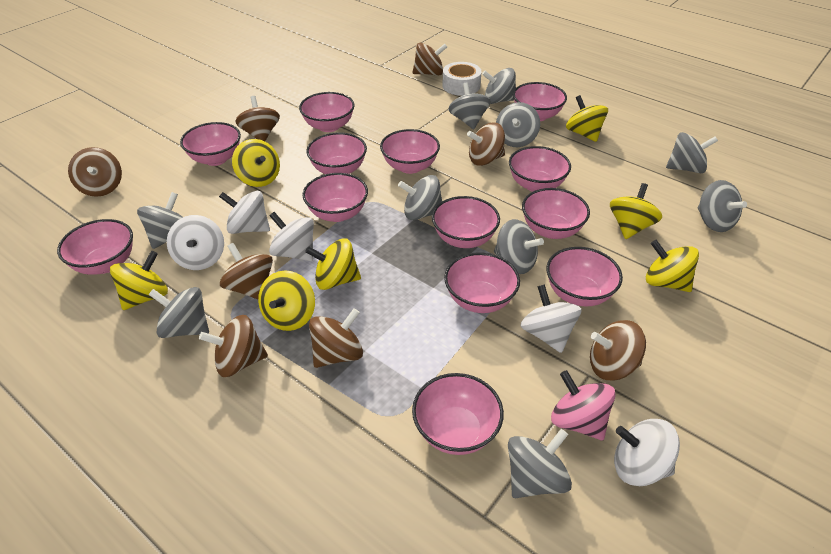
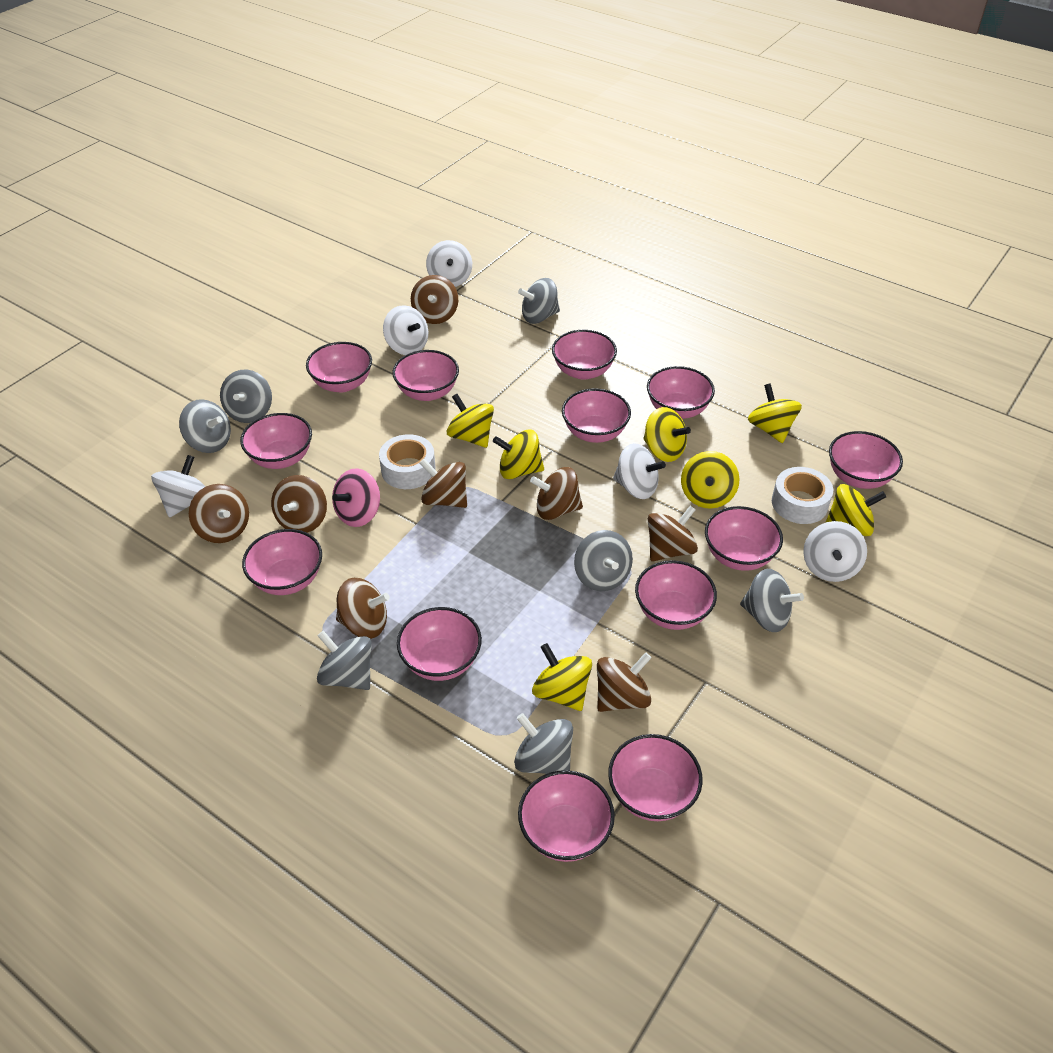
grey spinning top: [137,192,183,249] [148,287,209,338] [398,175,442,220] [448,82,491,129] [482,68,516,104] [494,219,544,274] [496,102,540,147] [508,429,572,498] [666,132,718,173] [698,180,747,232] = 10 -> [179,399,231,453] [220,369,272,423] [317,630,372,690] [514,713,573,774] [518,278,560,324] [574,530,633,591] [740,569,804,632] = 7
white tape: [442,62,482,96] = 1 -> [379,434,436,489] [772,467,833,524] = 2

